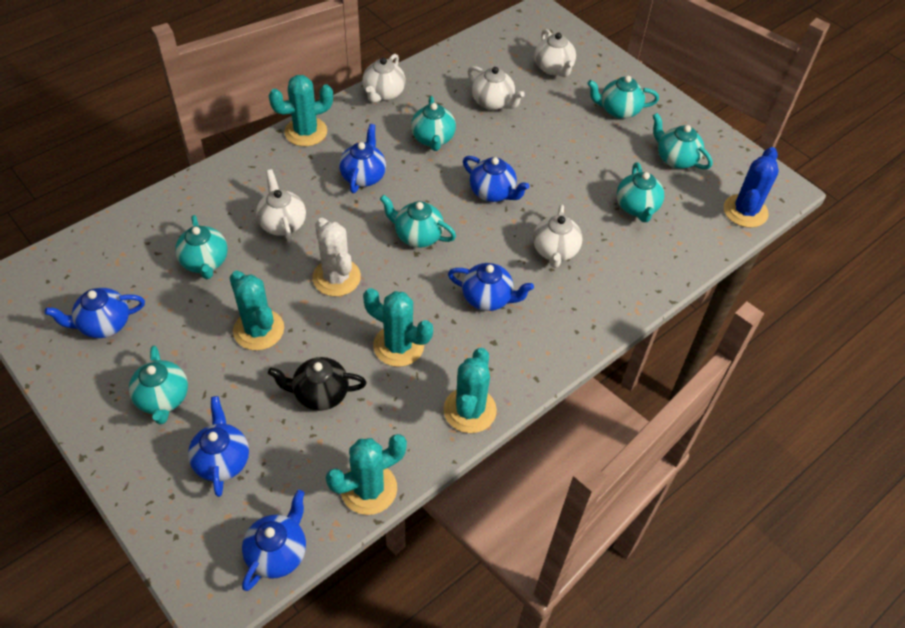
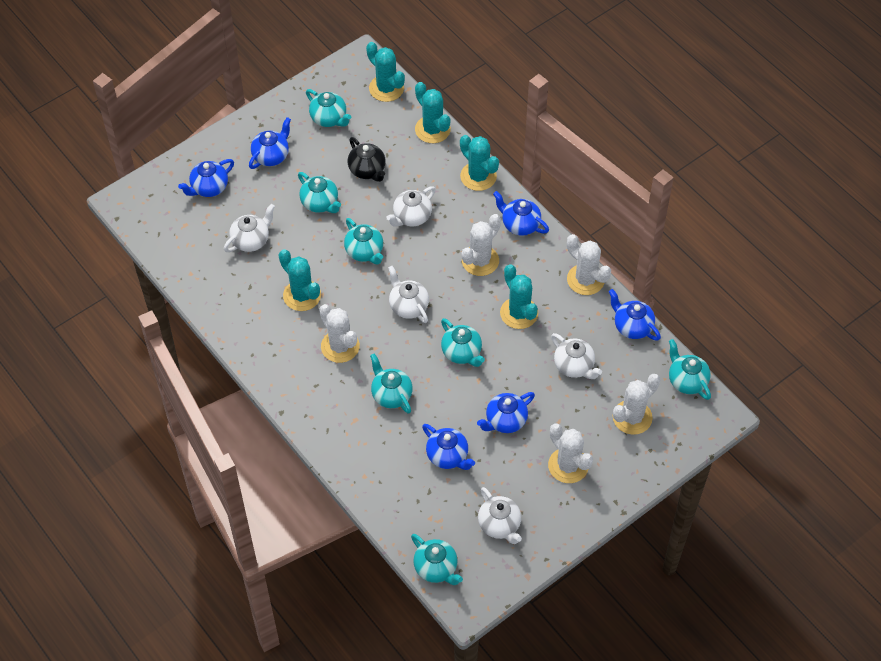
blue cactus: [724,147,779,228] = 1 -> none = 0
white cactus: [312,218,361,296] = 1 -> [319,304,360,363] [461,214,501,276] [548,424,593,483] [567,234,611,295] [613,374,660,435] = 5

